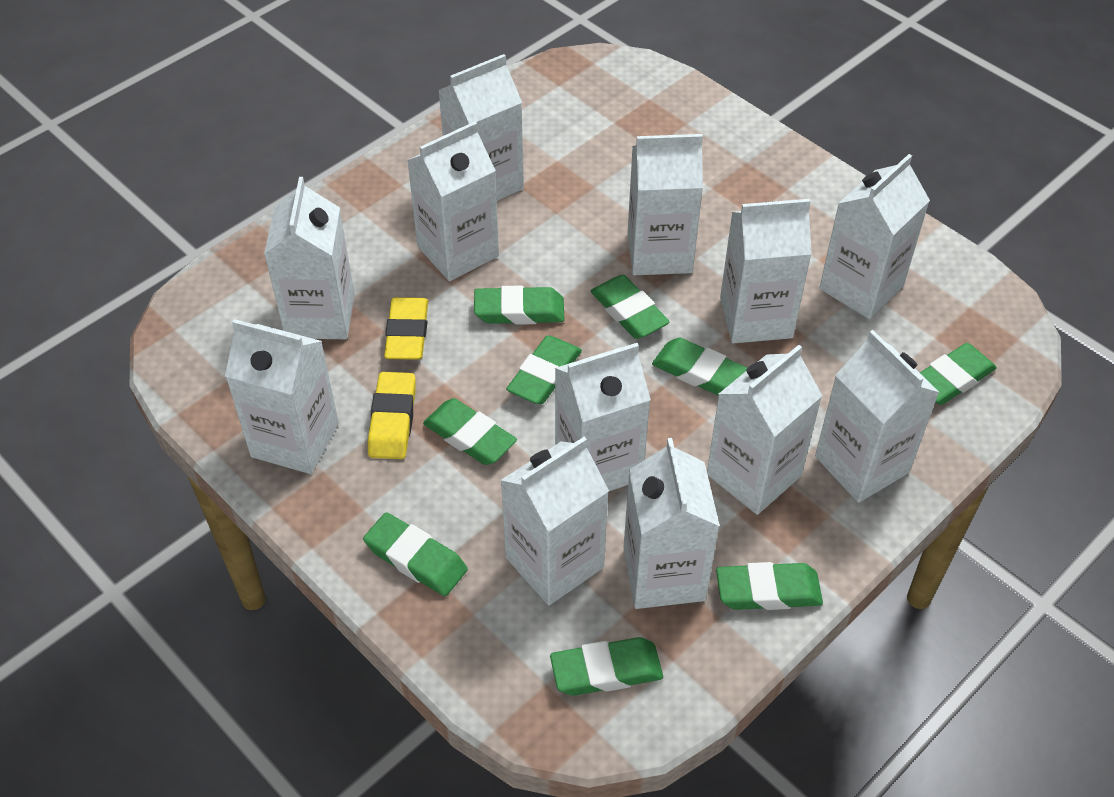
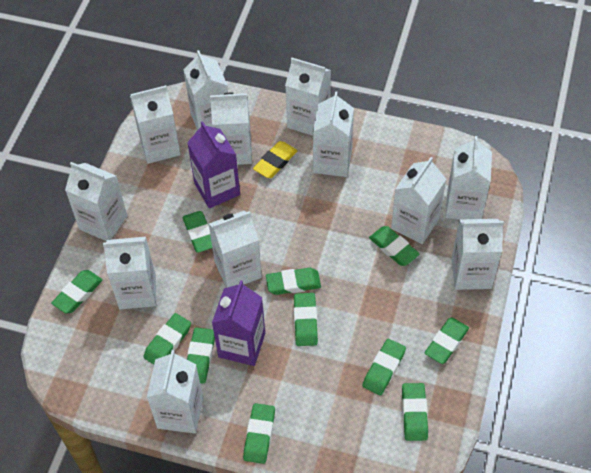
green eraser: [363,512,468,596] [423,398,517,465] [474,286,564,325] [506,335,582,404] [550,637,663,696] [591,275,669,339] [652,338,747,396] [716,562,823,610] [920,343,997,405] = 9 -> [51,270,103,314] [143,313,191,364] [182,211,212,253] [187,327,215,384] [243,403,275,464] [266,268,321,295] [294,293,318,346] [362,339,406,396] [369,226,420,266] [402,383,428,441] [425,317,469,364] = 11
purple carton: none = 0 -> [187,121,240,208] [212,280,265,366] = 2
yellow eraser: [368,372,416,459] [384,297,428,360] = 2 -> [253,141,297,178] = 1

